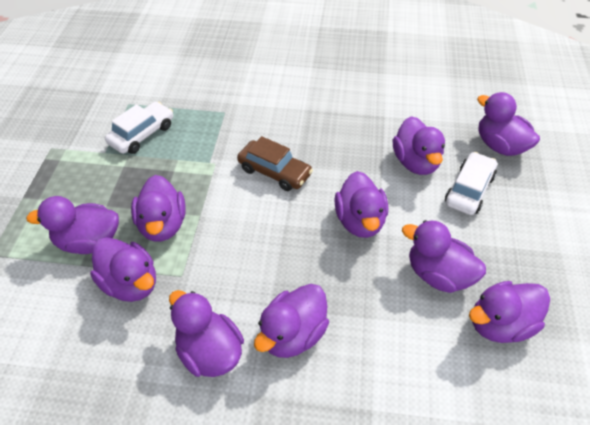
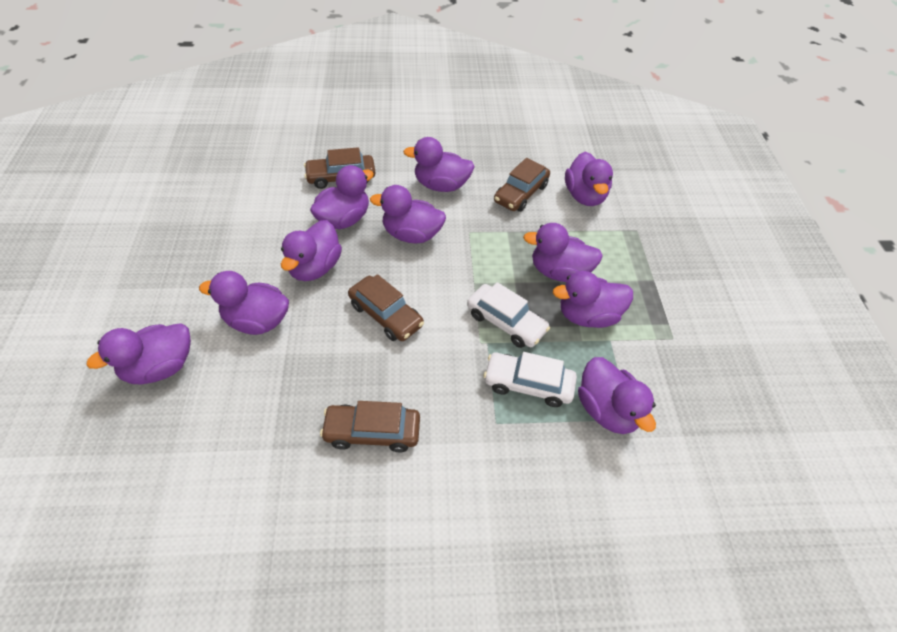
brown car: [237,136,313,191] = 1 -> [304,147,375,189] [320,401,420,452] [348,274,424,341] [494,158,550,212] = 4

